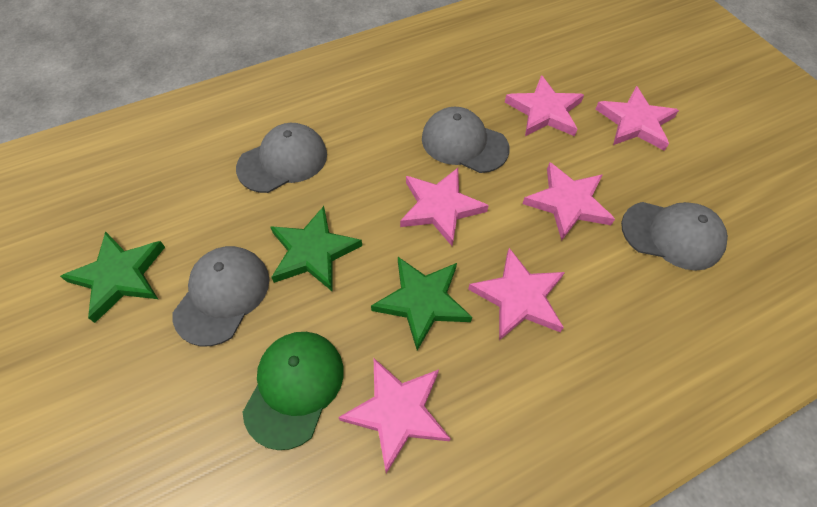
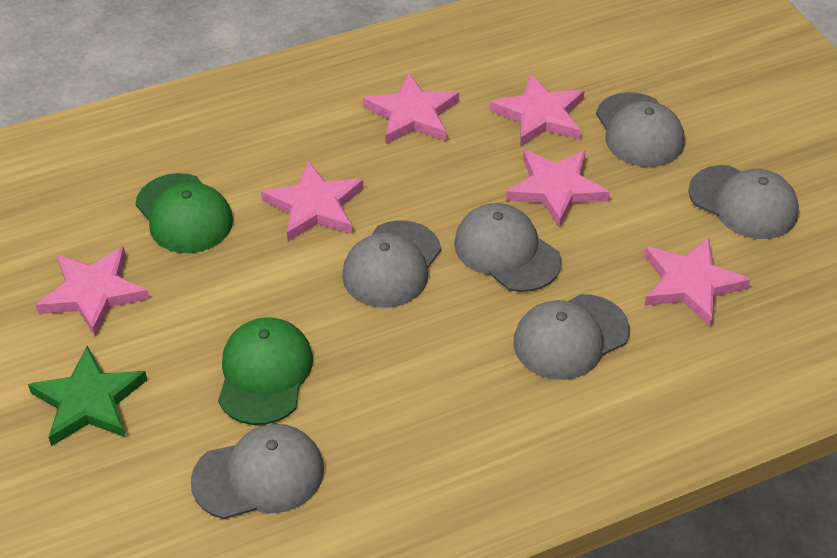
green cap: [242,332,344,450] = 1 -> [135,173,233,253] [218,317,313,425] = 2
green star: [60,231,165,323] [270,206,362,291] [371,257,472,350] = 3 -> [28,346,147,446] = 1
grey cap: [172,246,269,346] [236,123,327,193] [422,107,510,173] [621,202,728,271] = 4 -> [191,424,324,519] [342,220,441,308] [454,203,561,292] [513,294,630,380] [596,92,685,167] [688,165,799,239] = 6

